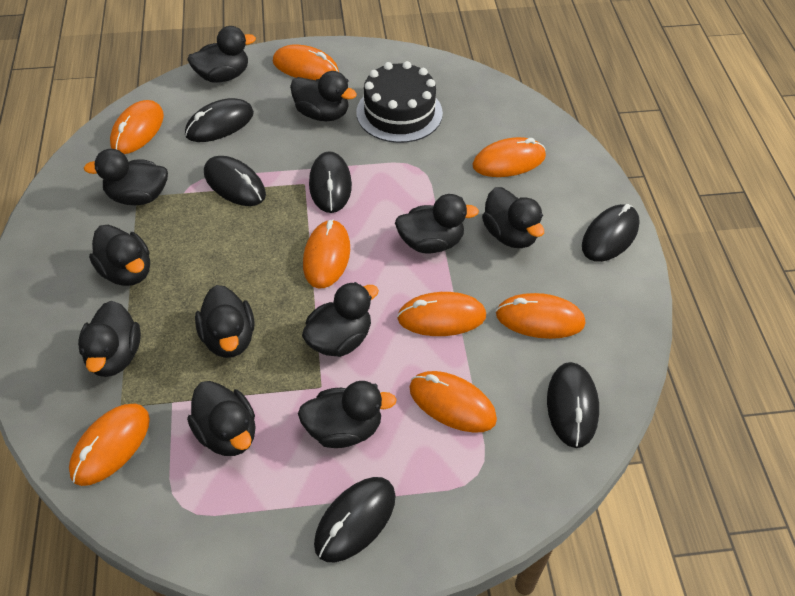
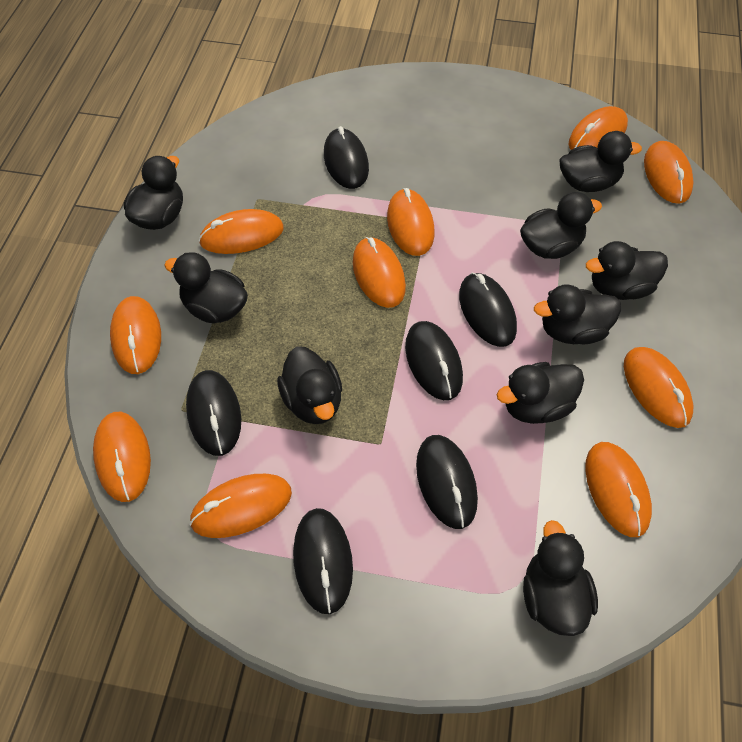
black cake: [356,61,443,143] = 1 -> none = 0
black duck: [78,301,141,377] [84,149,168,205] [89,225,150,286] [187,26,256,83] [187,381,256,456] [195,285,255,358] [290,71,357,121] [298,381,397,448] [302,282,379,357] [395,194,479,253] [482,187,544,248] = 11 -> [124,156,183,230] [164,252,248,324] [277,346,342,424] [497,362,584,424] [520,192,602,259] [523,520,598,636] [534,285,621,344] [559,131,642,192] [586,241,668,300] = 9
orange mouse: [69,404,150,486] [110,100,164,154] [273,45,339,80] [303,219,350,289] [397,292,486,336] [409,371,497,433] [472,137,546,177] [496,293,585,339] = 8 -> [93,412,151,502] [110,296,161,374] [189,474,292,538] [198,209,284,254] [353,237,406,308] [387,188,434,256] [568,106,628,150] [585,442,652,537] [624,347,693,428] [644,141,694,204] = 10

